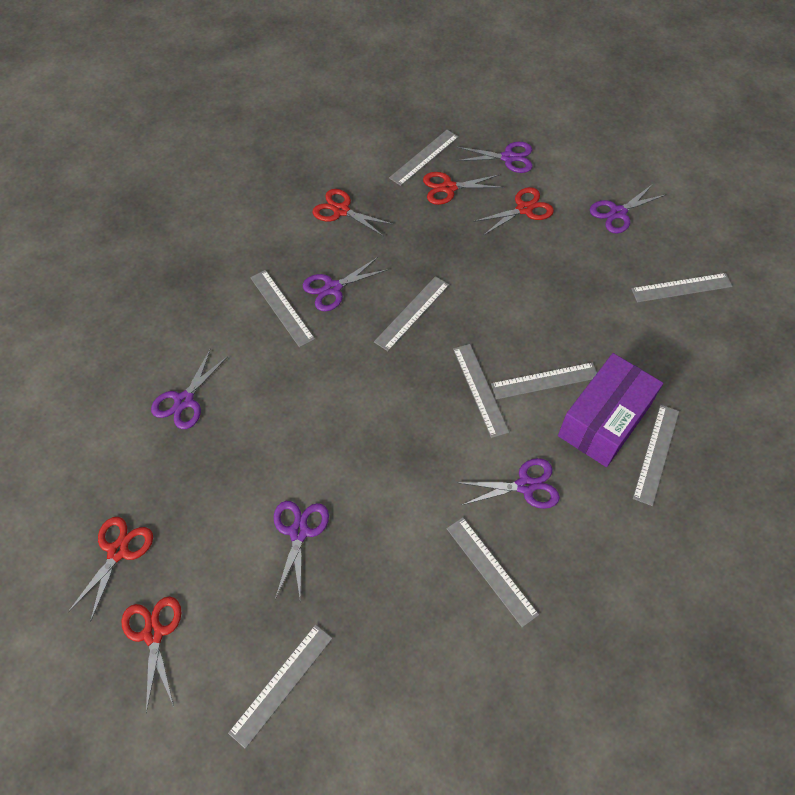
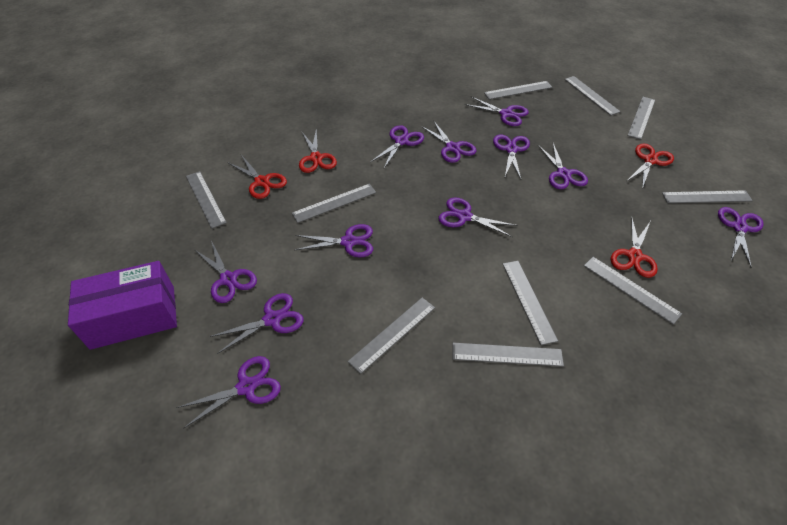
grey ruler: [228,625,333,749] [250,270,315,347] [374,276,449,351] [389,130,459,186] [446,517,539,627] [453,344,509,438] [491,362,597,400] [631,273,733,303] [633,405,679,506] = 9 -> [186,171,227,229] [292,184,376,223] [347,297,435,374] [452,343,564,367] [484,81,553,100] [503,261,558,345] [564,76,621,115] [584,257,682,325] [628,97,655,140] [662,190,753,203] = 10
purple scissors: [151,348,228,429] [274,501,329,599] [303,257,387,312] [456,142,532,173] [460,458,560,509] [590,184,665,234] = 6 -> [176,356,281,429] [195,241,257,303] [209,293,304,354] [295,224,373,257] [371,125,424,168] [421,120,476,163] [438,197,517,237] [465,97,529,126] [493,135,530,179] [538,143,588,189] [718,207,764,268] = 11
red scissors: [68,517,153,622] [121,596,182,713] [312,189,394,236] [423,172,504,205] [473,187,554,235] = 5 -> [227,155,287,199] [299,128,337,173] [611,217,658,278] [627,143,674,189] = 4

